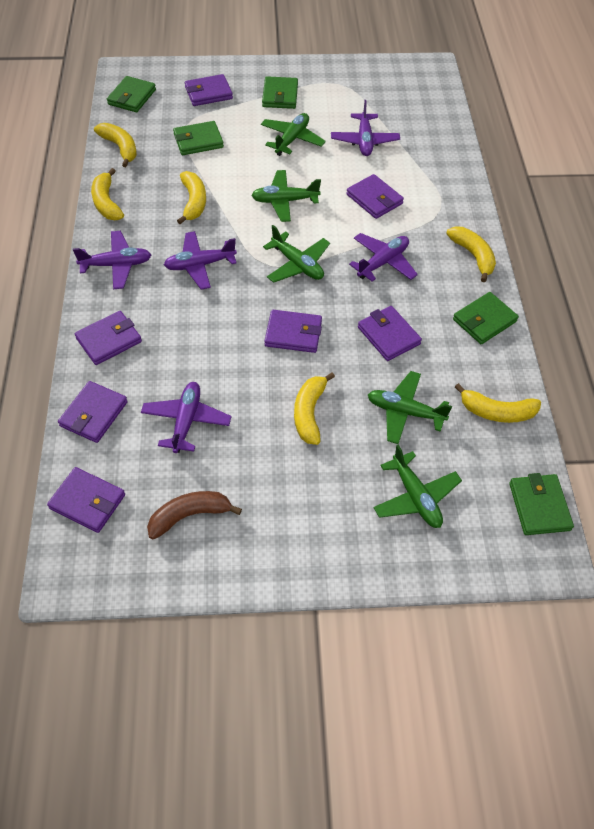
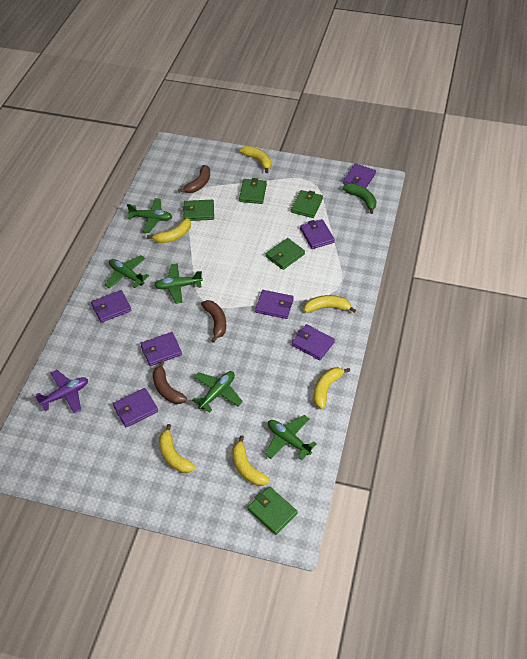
brown banana: [147,491,242,540] = 1 -> [153,360,187,404] [178,165,210,193] [201,300,226,343] = 3
green banana: none = 0 -> [343,183,377,214] = 1
purple plane: [73,231,151,289] [141,382,231,453] [164,231,237,290] [331,100,400,156] [349,233,418,282] = 5 -> [36,370,88,414] = 1

